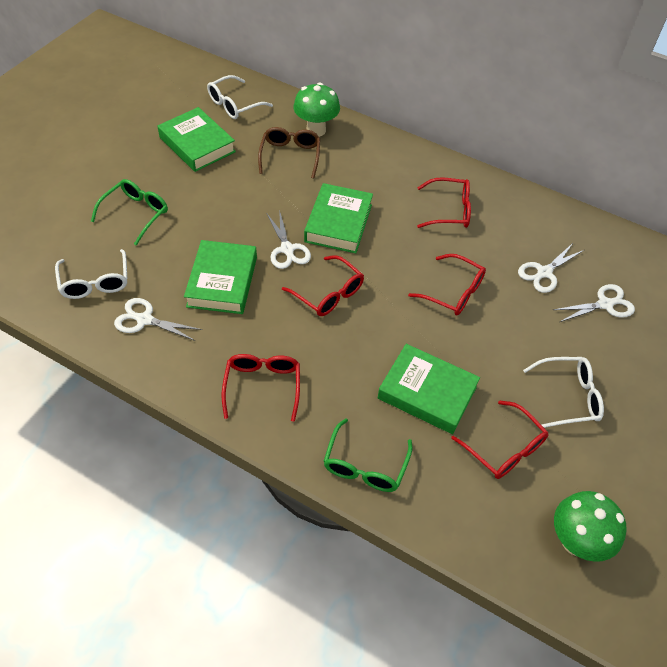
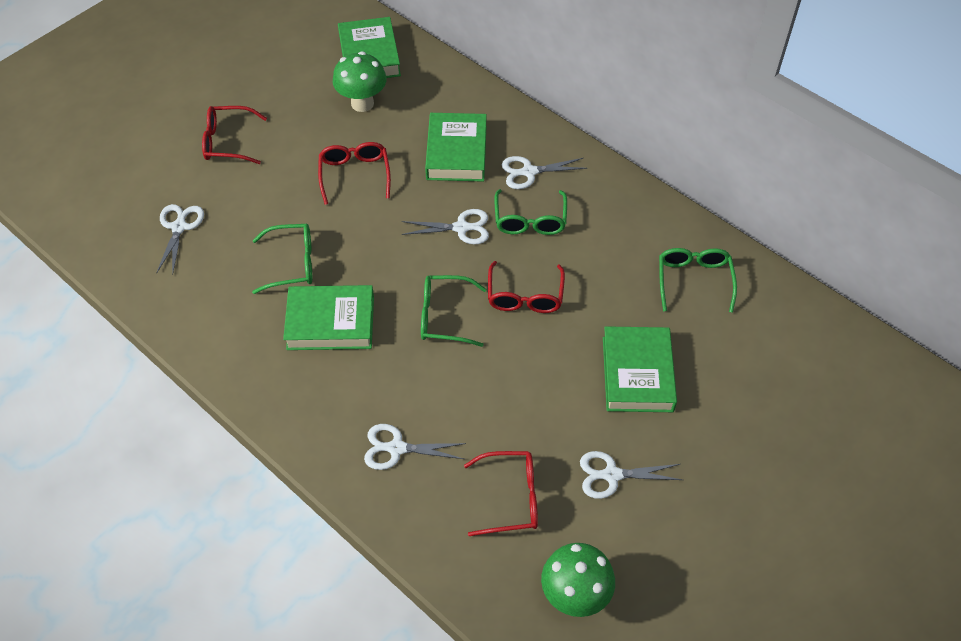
brown glasses: [258,127,320,179] = 1 -> none = 0
green glasses: [91,179,168,246] [323,418,412,492] = 2 -> [252,224,312,294] [421,275,487,347] [494,189,567,235] [659,248,737,312] = 4
red glasses: [222,354,300,422] [282,255,364,316] [408,254,486,316] [417,178,471,228] [451,400,549,479] = 5 -> [202,106,267,164] [318,142,391,205] [464,451,538,536] [488,261,565,313] = 4
white glasses: [55,249,127,299] [207,75,273,119] [523,357,604,428] = 3 -> none = 0
white scissors: [114,298,202,341] [266,210,311,269] [518,242,584,293] [553,284,635,322] = 4 -> [156,204,204,275] [364,424,466,470] [401,209,489,244] [502,156,587,189] [580,451,682,499] = 5

